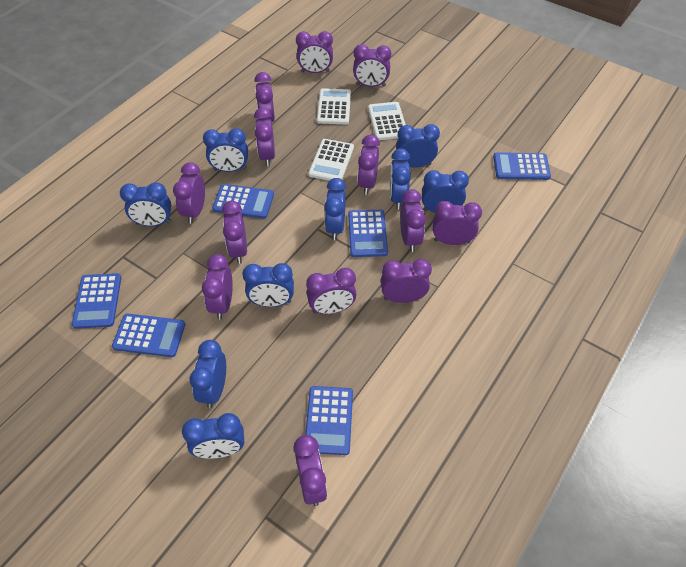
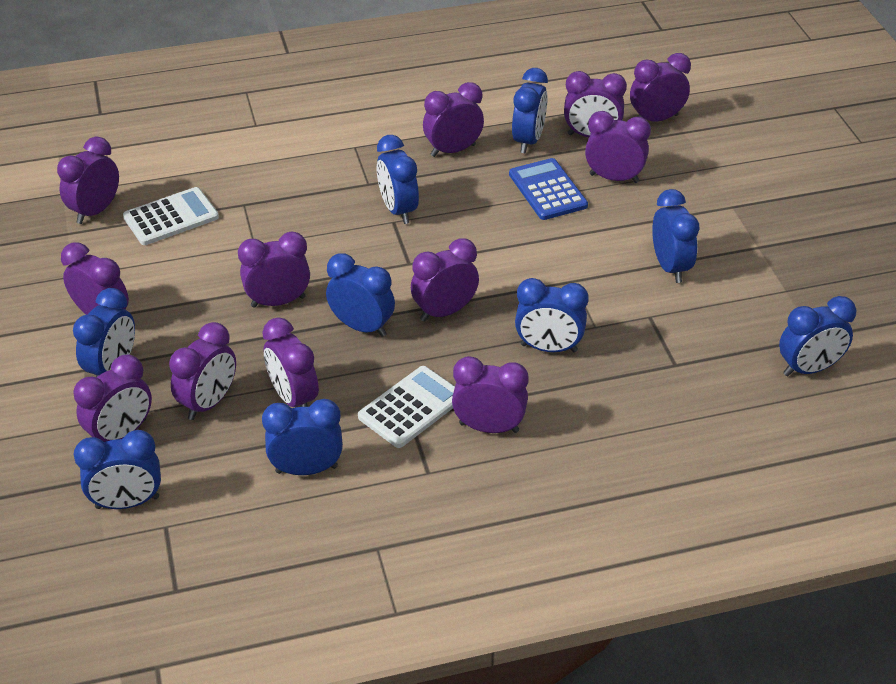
blue calculator: [72,273,121,329] [112,314,185,357] [212,184,274,219] [305,386,353,455] [348,210,388,257] [493,152,551,180] = 6 -> [509,158,588,220] = 1
purple clock: [173,162,205,224] [202,254,233,320] [222,201,247,264] [254,72,275,122] [254,108,275,166] [293,435,327,506] [296,31,333,73] [306,268,357,314] [353,44,391,87] [358,135,380,195] [381,259,432,303] [400,189,426,252] [433,201,482,245] = 13 -> [57,137,119,224] [61,242,129,315] [73,355,152,442] [169,322,236,420] [238,231,310,308] [262,317,319,407] [411,238,479,322] [423,82,484,157] [452,356,528,433] [564,71,627,137] [585,111,651,183] [630,53,691,122] = 12
white calculator: [308,139,354,181] [317,88,351,124] [368,102,406,140] = 3 -> [123,187,219,245] [358,366,455,448] = 2

